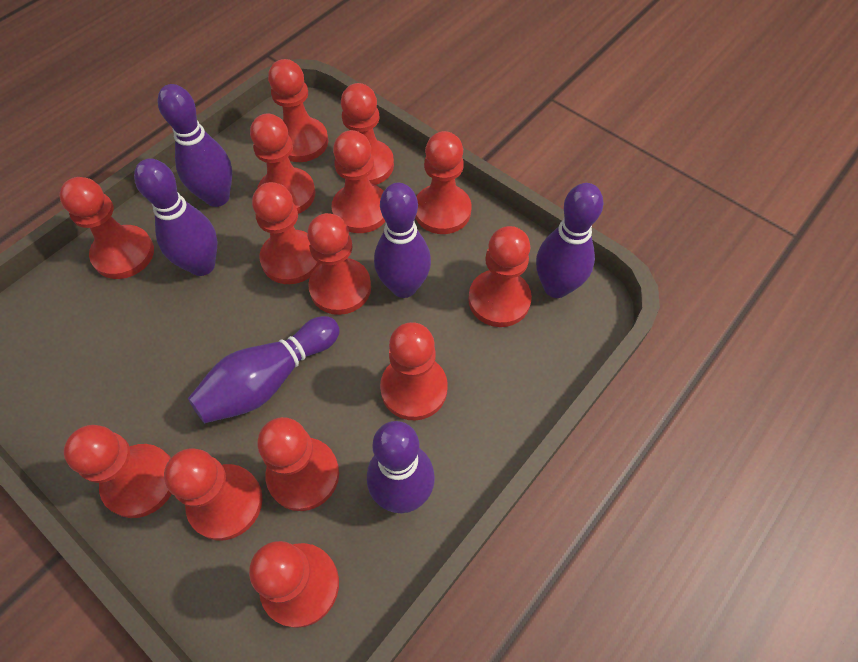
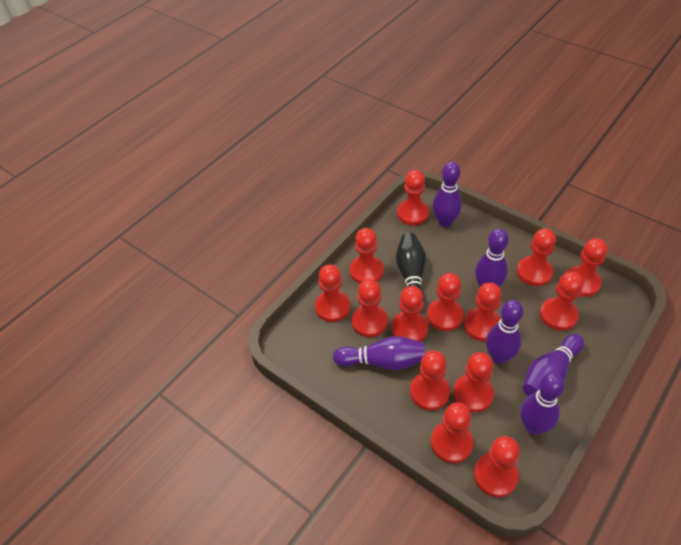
black bowling pin: none = 0 -> [396,233,426,302] = 1

